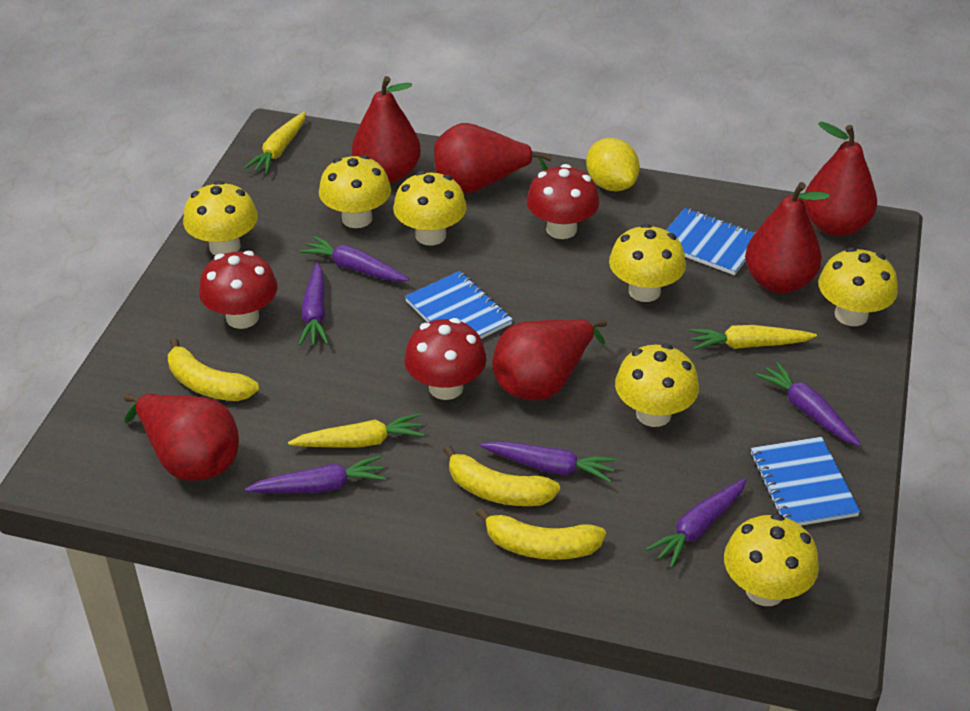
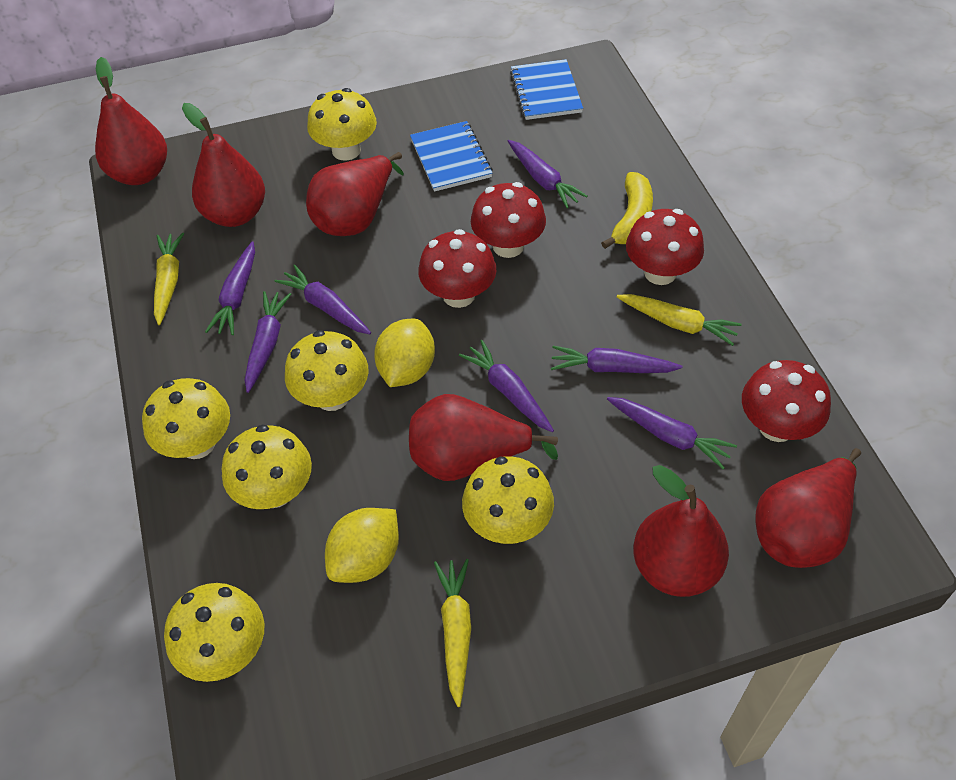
blue notebook: [405,271,513,339] [666,208,755,275] [751,437,860,526] = 3 -> [410,121,493,192] [510,59,583,120] = 2
purple carrot: [245,456,386,493] [299,263,329,346] [300,236,409,281] [480,441,617,482] [645,478,747,568] [756,362,861,446] = 6 -> [205,241,255,335] [245,291,291,393] [274,265,371,334] [459,340,554,432] [508,140,588,208] [551,346,682,373] [607,397,737,469] = 7
red mushroom: [199,251,277,329] [404,318,486,400] [526,164,599,239] = 3 -> [418,229,496,308] [471,182,546,258] [626,209,704,285] [742,360,831,442] = 4
yellow banana: [168,338,259,401] [443,445,560,506] [475,507,606,560] = 3 -> [601,172,653,249] = 1
yellow lemon: [586,138,640,191] = 1 -> [325,508,399,583] [374,319,435,387] = 2
yellow mushroom: [183,181,258,256] [319,155,391,228] [393,171,467,245] [609,224,686,302] [615,344,699,427] [724,514,819,606] [818,247,898,326] = 7 -> [142,378,230,459] [164,583,264,682] [222,424,312,509] [285,330,369,411] [307,88,377,161] [462,456,554,544] = 6

